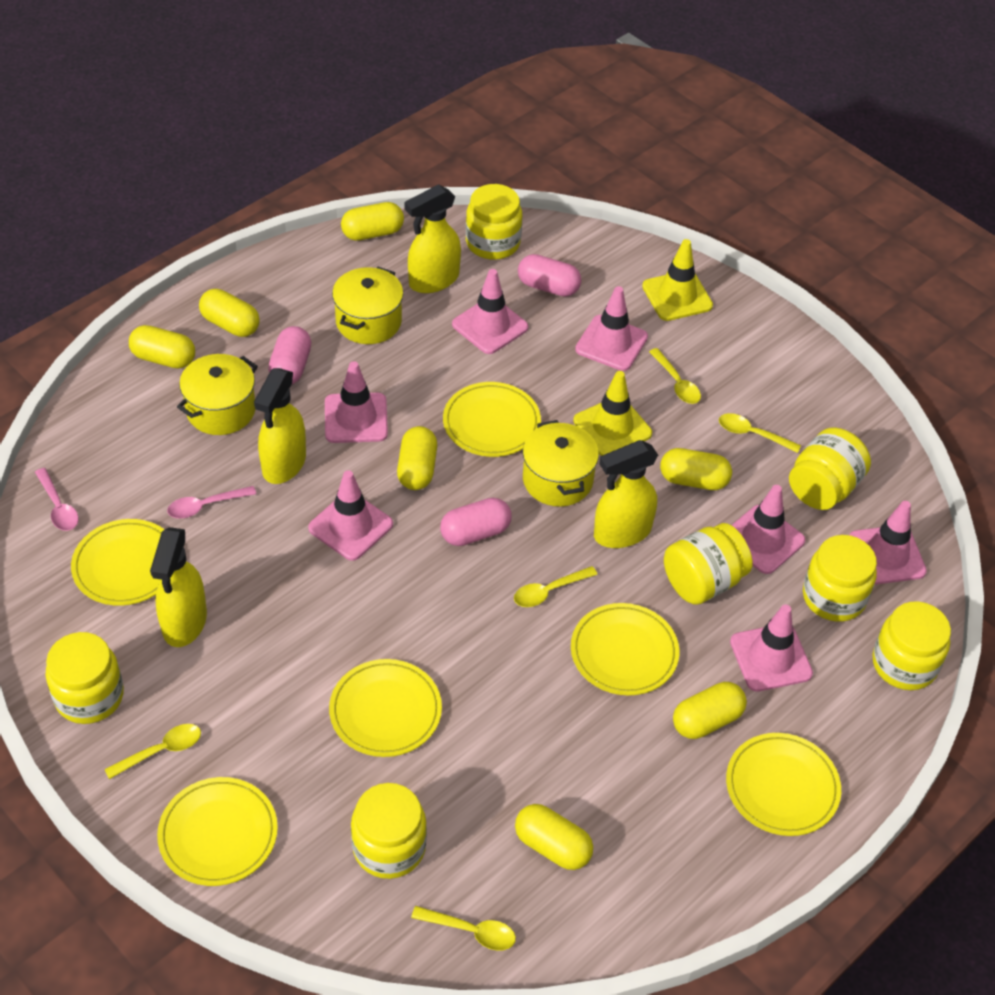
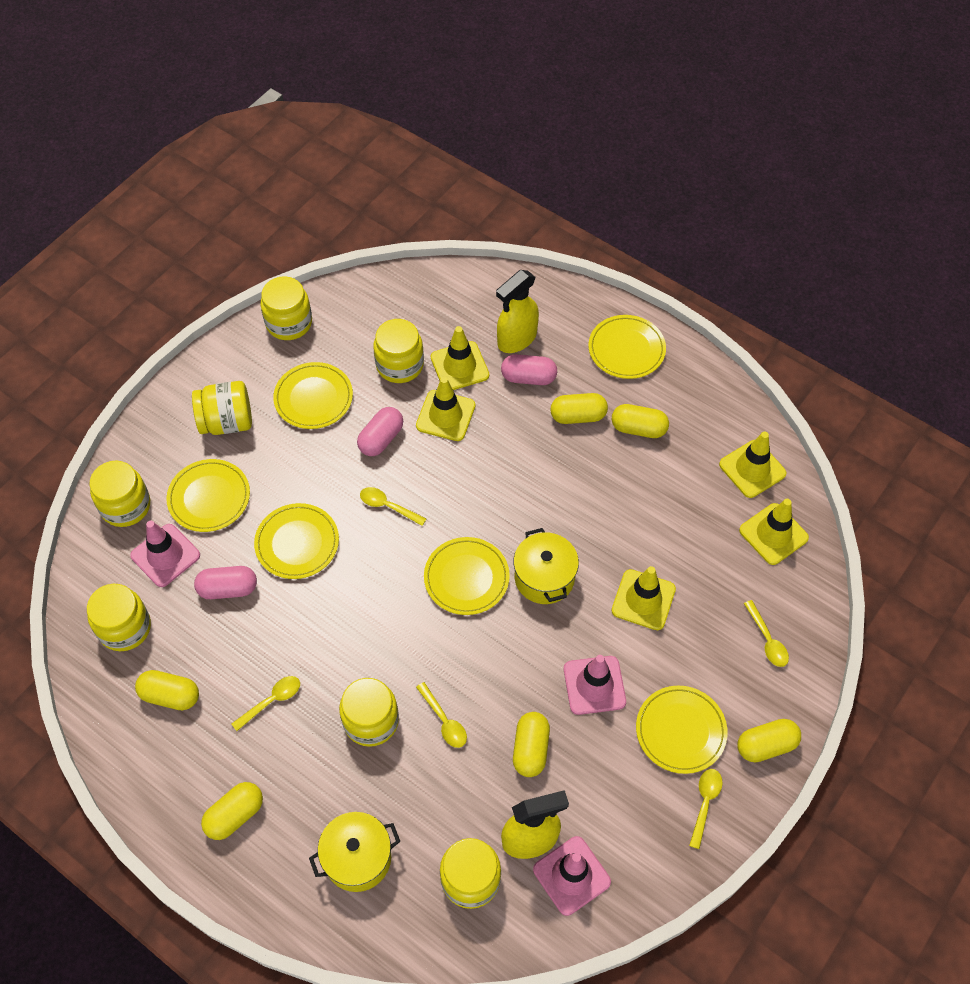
pink spoon: [35,468,79,531] [167,486,256,518] = 2 -> none = 0
pink traffic cone: [308,470,393,561] [325,361,388,443] [452,269,528,354] [575,286,648,371] [730,604,813,692] [732,485,805,574] [850,501,927,585] = 7 -> [130,521,200,587] [533,836,611,916] [564,655,626,715] = 3
yellow capsule: [129,325,195,368] [199,289,260,337] [341,202,404,241] [397,426,437,490] [515,804,593,870] [660,448,732,490] [673,682,747,739] = 7 -> [135,670,199,710] [201,782,263,840] [513,712,550,777] [551,393,608,424] [612,404,669,438] [737,719,801,762] = 6
yellow pot: [177,354,258,435] [332,267,403,344] [523,420,599,507] = 3 -> [309,812,401,892] [514,528,579,604] = 2
yellow spray bottle: [150,527,207,647] [254,368,306,484] [405,184,461,293] [594,440,658,548] = 4 -> [496,270,539,353] [501,790,569,859] = 2
yellow traffic cone: [573,371,652,456] [642,239,713,321] = 2 -> [416,377,475,441] [431,326,489,390] [612,566,676,630] [719,431,787,498] [739,499,809,565] = 5

